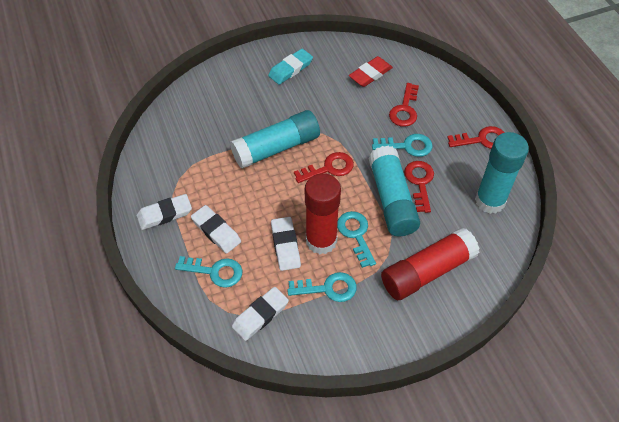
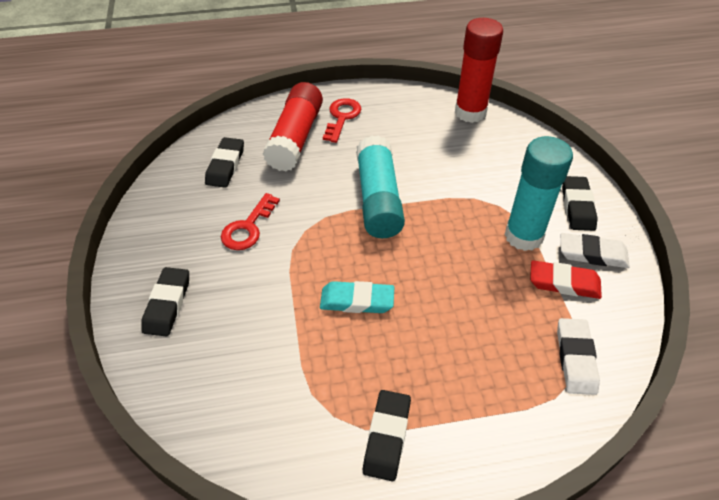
black eraser: none = 0 -> [141,267,189,337] [205,137,244,188] [363,390,411,481] [562,176,598,231] = 4
red key: [294,152,354,183] [389,83,419,127] [404,161,434,213] [447,126,505,149] = 4 -> [221,193,280,250] [323,98,361,143] = 2
turquoise glue stick: [230,110,320,169] [368,146,420,236] [475,132,529,214] = 3 -> [356,135,405,238] [505,136,573,251] = 2
turquoise key: [175,256,242,288] [287,272,357,302] [337,211,376,268] [372,134,432,157] = 4 -> none = 0
white eraser: [137,194,192,230] [191,205,241,254] [232,287,289,341] [271,217,301,271] = 4 -> [557,318,600,395] [561,233,630,268] = 2

